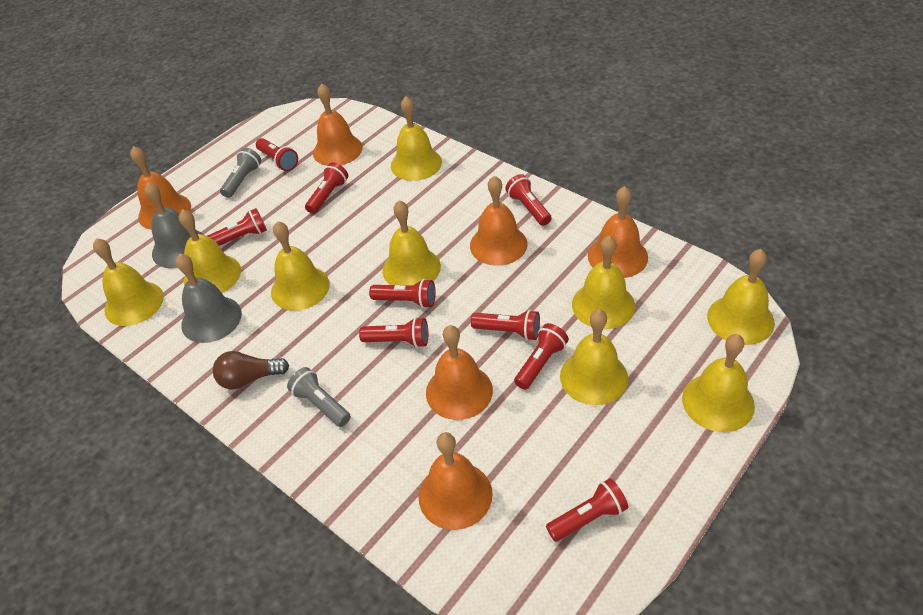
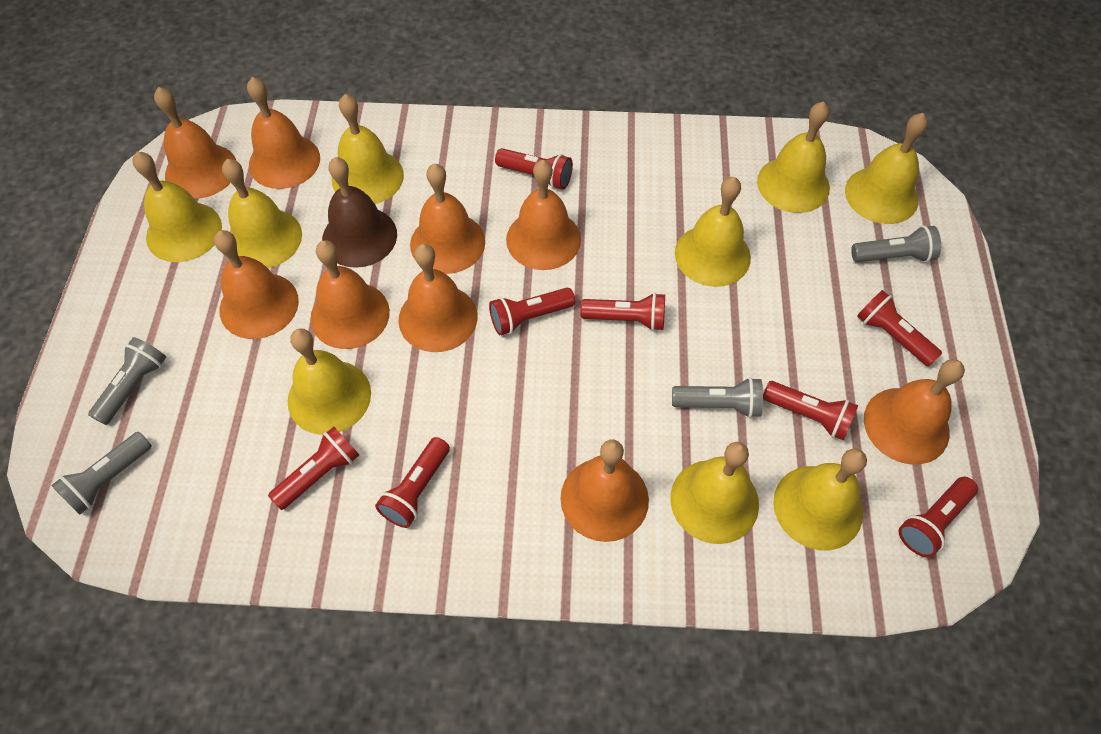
brown bell: none = 0 -> [322,157,397,268] = 1
brown light bulb: [213,351,289,389] = 1 -> none = 0
grey bell: [145,183,204,268] [176,254,242,343] = 2 -> none = 0
grey flashlight: [220,148,261,198] [287,367,351,427] = 2 -> [51,432,152,515] [88,337,166,425] [672,377,763,418] [851,225,941,262] = 4
orange bell: [130,146,191,230] [313,84,363,166] [419,432,493,530] [426,325,493,420] [470,176,527,266] [588,186,648,278] = 6 -> [154,87,236,199] [214,230,299,339] [247,77,320,189] [310,240,390,349] [399,244,477,352] [410,164,485,274] [506,160,581,270] [561,440,649,542] [864,359,965,465] = 9
red flashlight: [207,208,267,246] [256,138,298,171] [305,162,348,214] [359,317,428,348] [369,279,436,308] [471,310,540,341] [505,174,552,226] [514,323,569,390] [546,478,628,542] = 9 -> [268,427,359,510] [375,437,450,528] [489,288,575,335] [495,148,573,190] [580,293,665,331] [763,381,858,441] [857,290,942,366] [899,477,978,557] = 8

